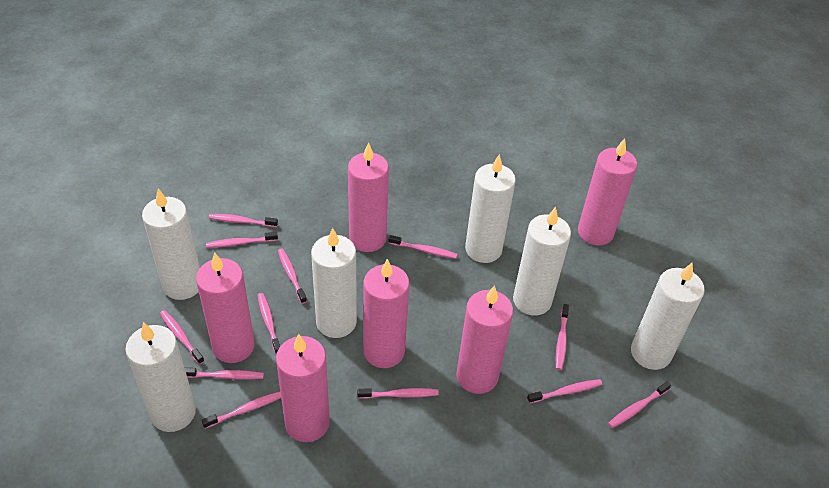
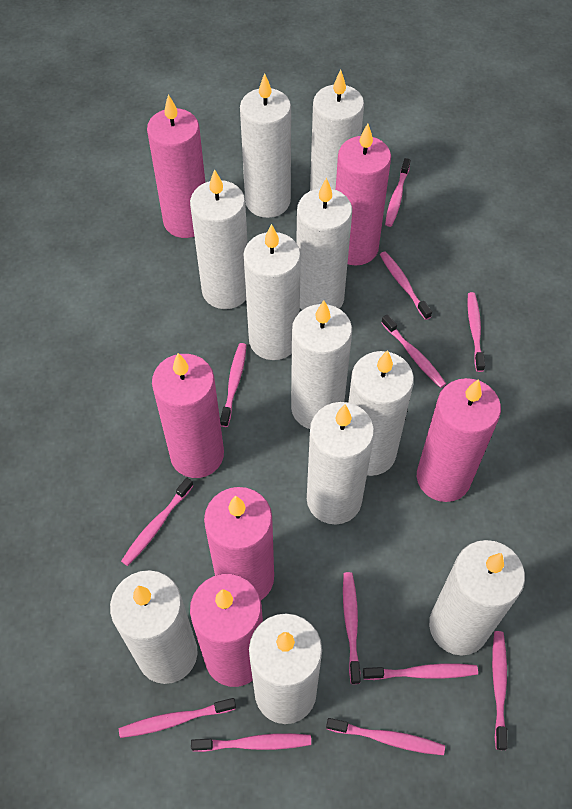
white candle: [125,322,196,432] [142,188,200,300] [311,228,357,338] [465,154,516,263] [513,207,571,316] [631,263,705,370] = 6 -> [110,570,198,684] [190,169,248,309] [240,73,291,218] [243,224,301,360] [249,613,322,724] [291,300,352,429] [296,177,352,310] [307,402,374,524] [310,70,364,191] [348,350,414,476] [429,540,525,656] = 11

